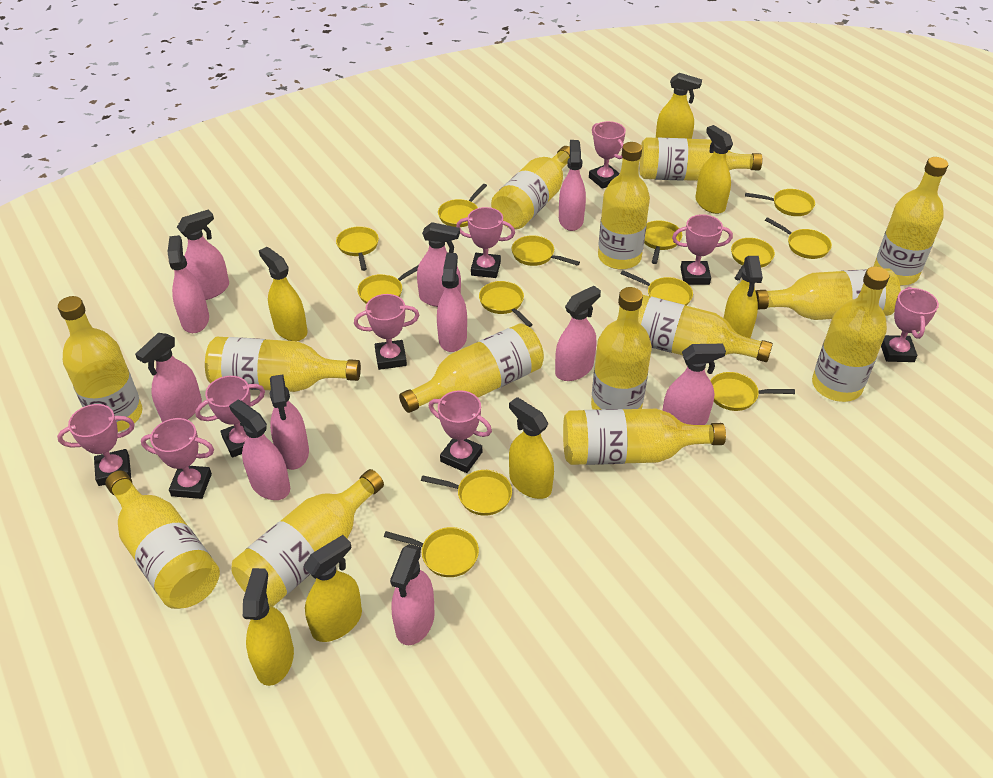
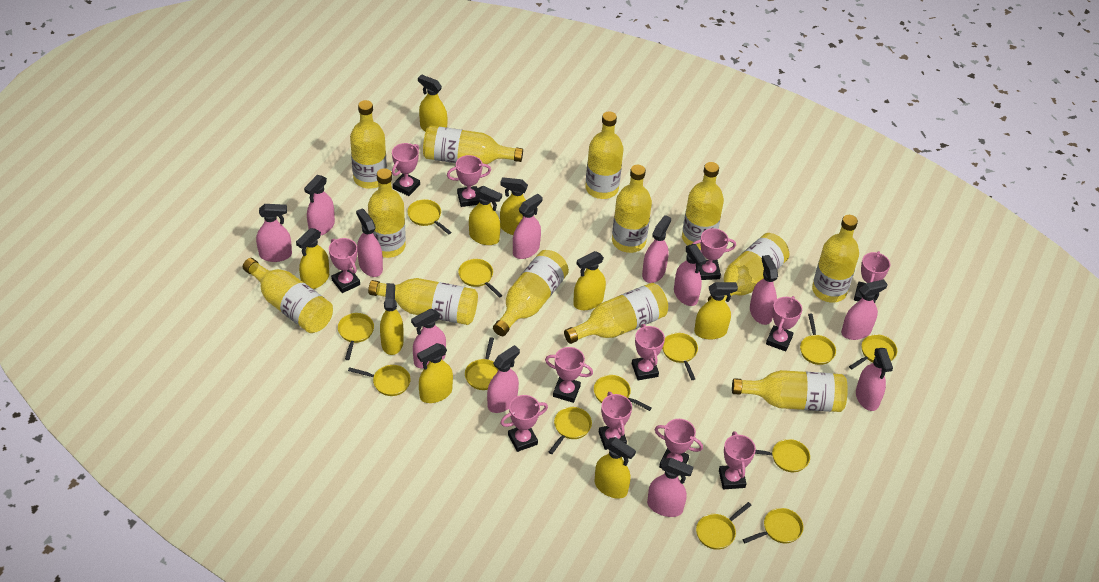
pink spray bottle: [135,333,202,422] [167,235,209,333] [177,209,229,300] [229,400,290,500] [270,375,309,470] [390,544,435,645] [417,222,461,307] [437,253,467,352] [555,286,601,381] [559,140,586,231] [663,344,726,425] = 11 -> [256,204,292,262] [304,175,335,236] [356,208,383,277] [411,309,446,369] [487,345,520,413] [513,193,543,259] [642,215,671,283] [647,458,693,517] [674,244,706,306] [750,255,778,325] [841,279,888,340] [856,348,893,411] = 12
pink trophy: [57,404,135,486] [141,418,214,499] [195,376,265,458] [354,294,419,370] [429,390,492,473] [456,207,515,278] [589,121,626,189] [672,214,733,285] [881,287,939,362] = 9 -> [329,238,360,293] [392,143,420,196] [447,155,491,207] [500,395,548,452] [545,347,593,403] [599,392,632,450] [632,324,665,380] [654,419,703,468] [692,228,736,280] [719,431,756,489] [766,296,802,352] [854,251,890,303] = 12
yellow bottle: [58,296,143,432] [105,470,220,609] [205,337,361,392] [231,469,384,607] [399,323,544,413] [491,146,570,229] [563,409,726,465] [591,287,652,410] [598,142,650,269] [638,295,773,362] [639,137,762,181] [755,268,901,320] [812,266,890,402] [874,157,948,286] = 14 -> [243,258,333,333] [350,100,387,189] [368,168,406,258] [368,278,478,325] [423,126,523,164] [493,250,569,336] [564,283,668,344] [585,111,624,199] [612,165,652,253] [682,162,724,250] [708,233,789,301] [732,370,848,412] [812,215,859,303] = 13
yellow spray bottle: [243,568,294,686] [259,247,307,341] [303,535,362,642] [509,397,554,499] [656,73,702,139] [696,125,733,214] [724,256,763,338] = 7 -> [296,228,329,289] [380,283,404,355] [417,343,453,403] [418,74,447,132] [469,186,502,245] [500,177,528,235] [573,251,606,310] [594,437,636,499] [694,282,738,339] = 9

